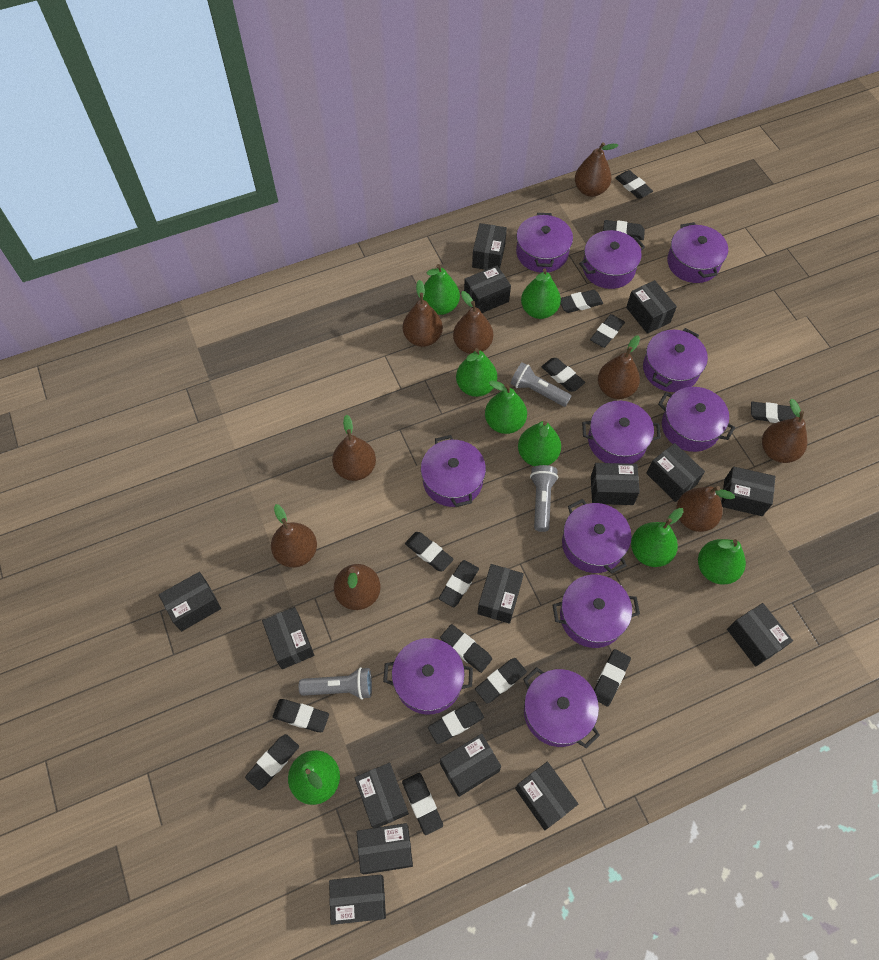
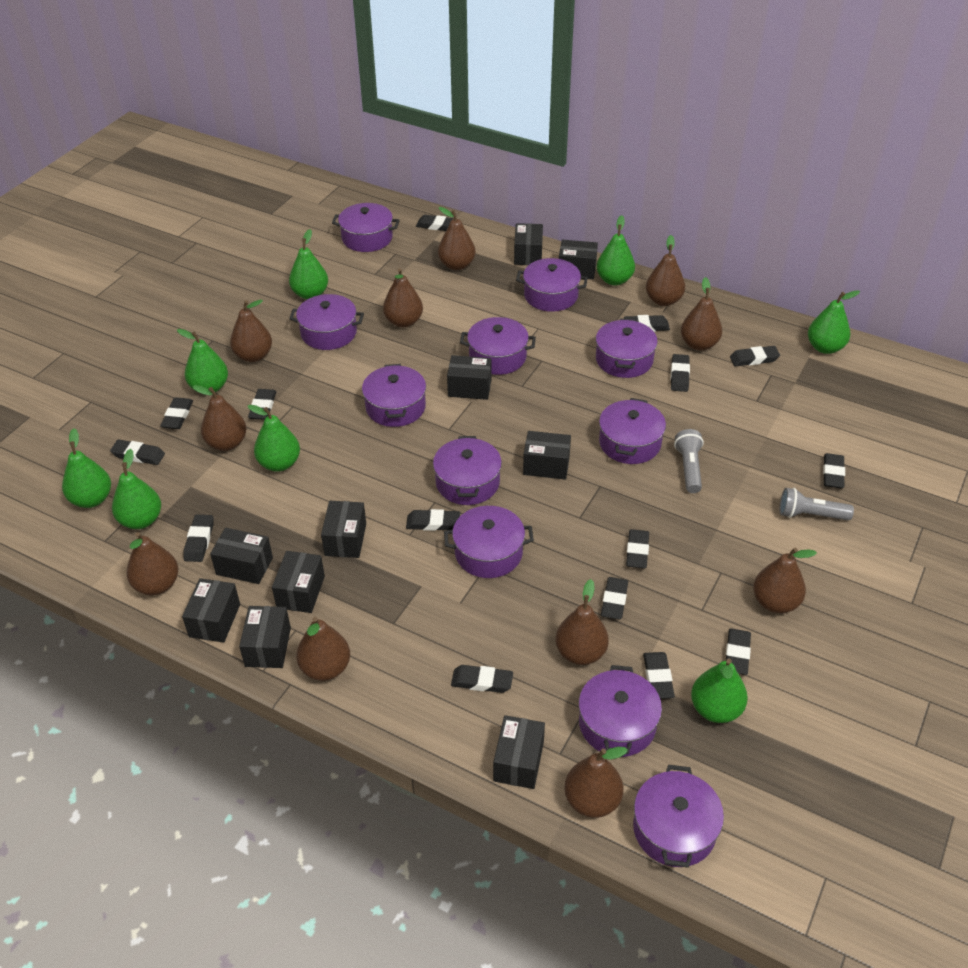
black box: [159,572,221,631] [262,607,314,669] [329,875,386,925] [355,763,409,828] [357,823,413,874] [440,734,501,797] [464,266,511,313] [472,223,507,270] [477,564,524,624] [515,762,578,830] [591,463,640,505] [626,280,677,334] [646,443,705,502] [721,466,775,516] [727,603,793,667] = 15 -> [182,578,240,643] [210,528,273,584] [239,606,291,668] [272,551,325,613] [321,501,366,558] [447,355,492,400] [493,715,545,789] [514,223,543,265] [523,431,571,480] [559,240,598,279] = 10
brown pear: [271,504,317,568] [332,415,376,481] [334,564,381,610] [403,280,443,347] [453,291,493,354] [575,142,618,197] [598,335,640,399] [676,486,735,532] [762,399,807,463] = 9 -> [126,532,178,595] [193,385,247,451] [230,299,272,362] [296,617,350,681] [383,268,423,328] [438,207,476,270] [555,579,609,665] [564,747,628,818] [646,235,685,306] [681,277,722,351] [753,548,817,613] = 11
grey flashlight: [299,667,372,700] [510,362,571,407] [530,465,558,532] = 3 -> [674,429,704,493] [780,488,854,520] = 2

